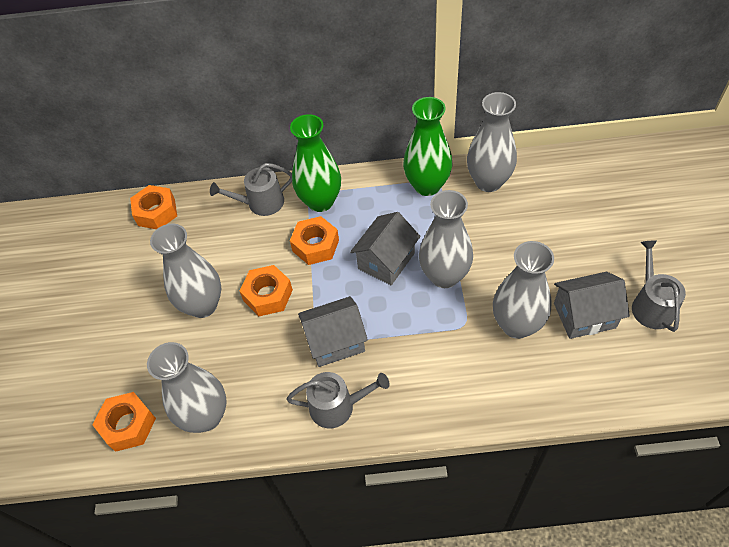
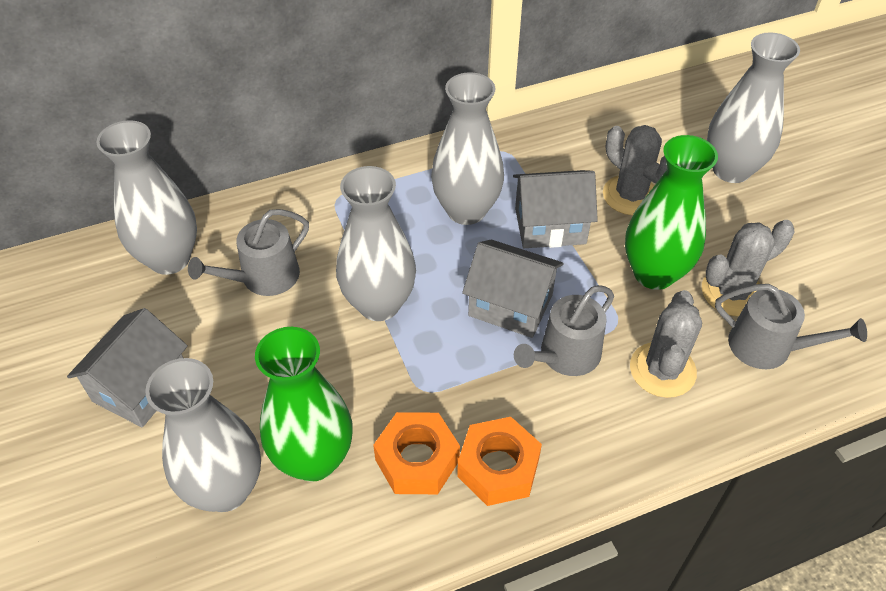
grey cactus: none = 0 -> [603,125,667,215] [630,290,702,398] [702,220,795,317] = 3
orange nut: [92,392,156,452] [130,185,177,229] [240,265,293,316] [290,216,339,265] = 4 -> [373,412,460,494] [457,417,542,506] = 2

